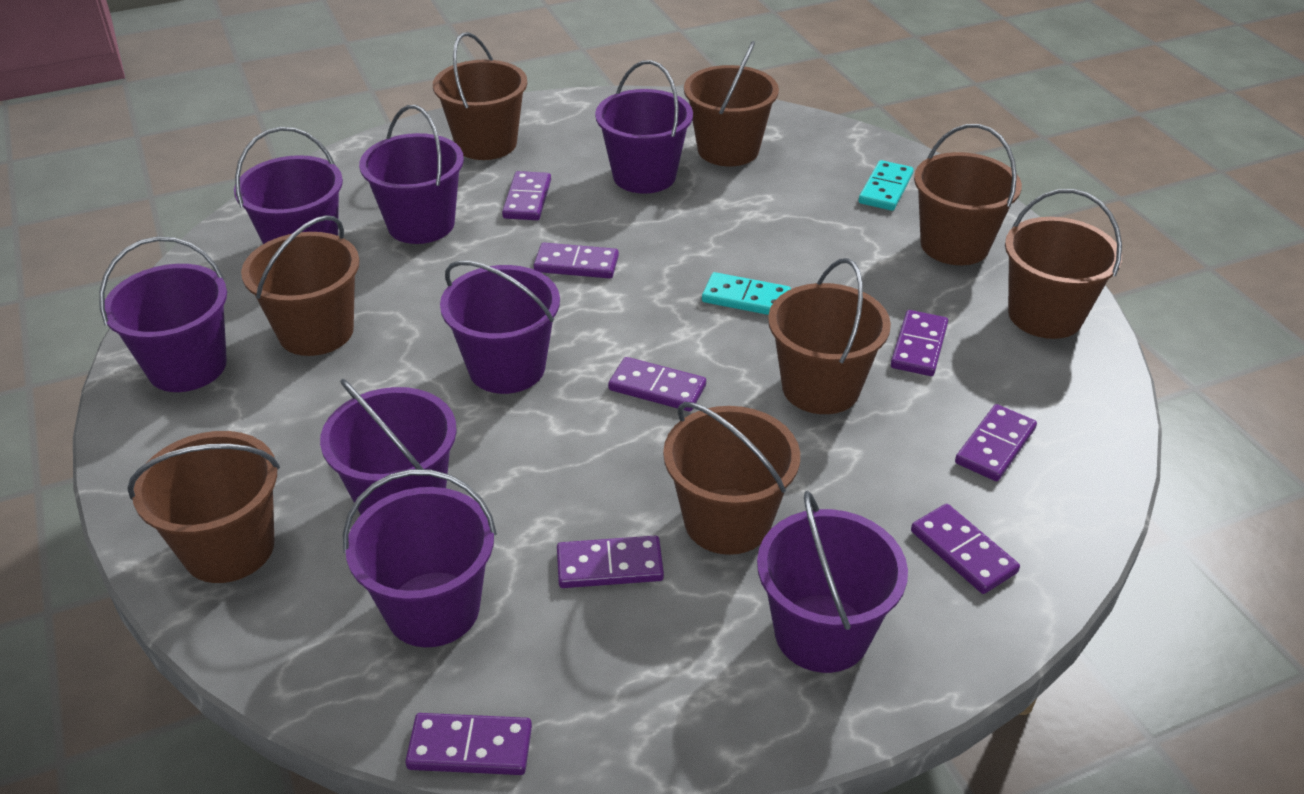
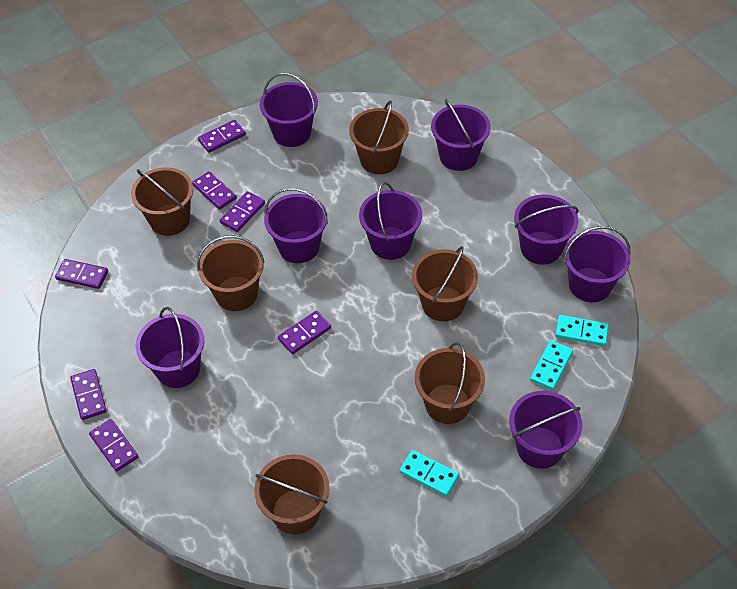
brown bucket: [127,431,280,583] [241,215,360,356] [433,32,527,160] [663,402,800,555] [684,41,779,166] [768,258,891,414] [914,124,1022,265] [1005,189,1122,339] = 8 -> [131,167,193,236] [197,235,265,311] [254,454,329,534] [349,100,409,174] [412,246,478,322] [415,342,485,424] = 6
purple domino: [405,713,532,775] [502,171,551,220] [534,243,619,278] [557,536,664,588] [608,357,706,412] [891,310,948,376] [911,504,1020,594] [955,404,1037,481] = 8 -> [55,259,108,289] [70,369,107,420] [89,419,139,472] [192,171,237,210] [198,120,246,153] [220,191,265,232] [278,310,331,354] = 7
turquoise domino: [702,272,791,315] [859,160,914,211] = 2 -> [399,450,459,496] [530,340,573,390] [555,315,609,346] = 3

